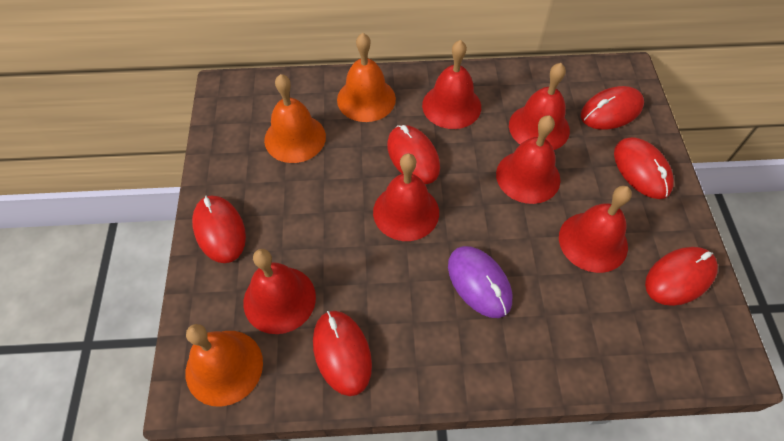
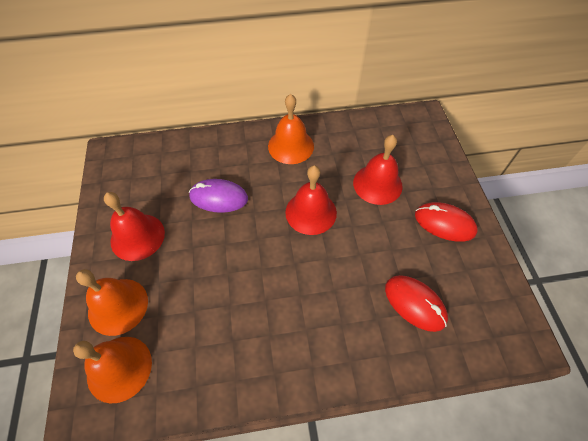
red bell: [243,249,316,334] [373,153,439,241] [422,40,481,129] [496,115,560,204] [509,63,570,150] [559,186,632,273] = 6 -> [104,192,165,261] [285,165,337,235] [353,135,403,205] = 3
red mouse: [192,196,246,263] [313,311,372,396] [387,125,440,184] [581,86,644,130] [614,137,674,199] [645,247,718,306] = 6 -> [385,275,448,332] [415,202,478,242] = 2

